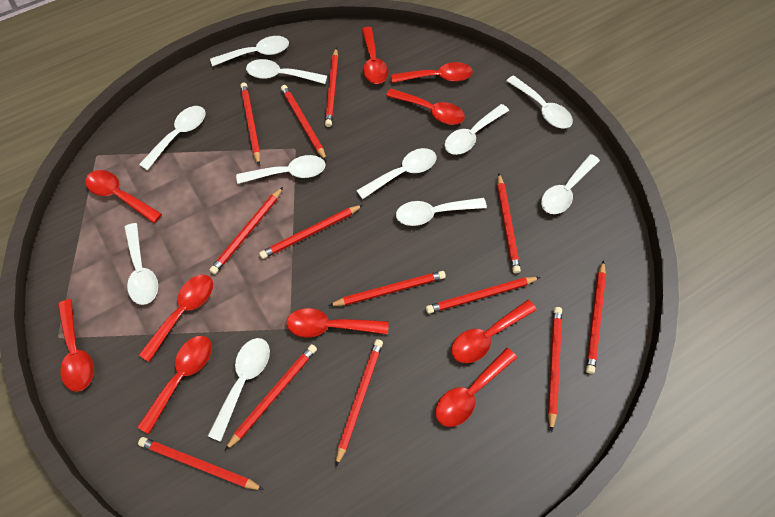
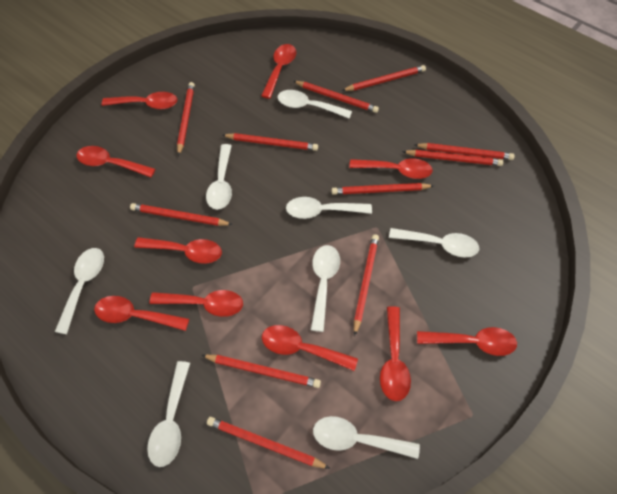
red pencil: [138,437,264,490] [209,187,283,274] [225,344,317,451] [240,83,260,165] [259,205,363,259] [281,85,327,161] [325,48,338,127] [328,271,446,306] [336,339,383,467] [426,277,540,314] [497,173,521,273] [548,307,562,433] [586,260,606,374] = 13 -> [130,203,233,226] [177,82,195,156] [202,355,321,388] [207,417,330,469] [222,133,318,151] [293,81,379,113] [332,183,434,195] [342,65,426,91] [354,234,379,336] [402,150,503,166] [414,143,515,160] = 11
white spoon: [124,223,158,305] [139,106,206,170] [208,338,270,442] [210,36,289,67] [236,155,325,184] [246,59,327,84] [356,148,436,199] [396,198,487,226] [444,104,509,155] [506,75,573,128] [541,154,600,214] = 11 -> [55,248,104,334] [147,361,190,467] [206,144,232,210] [277,90,352,119] [286,197,372,219] [311,245,340,332] [313,416,420,459] [389,228,479,258] = 8

